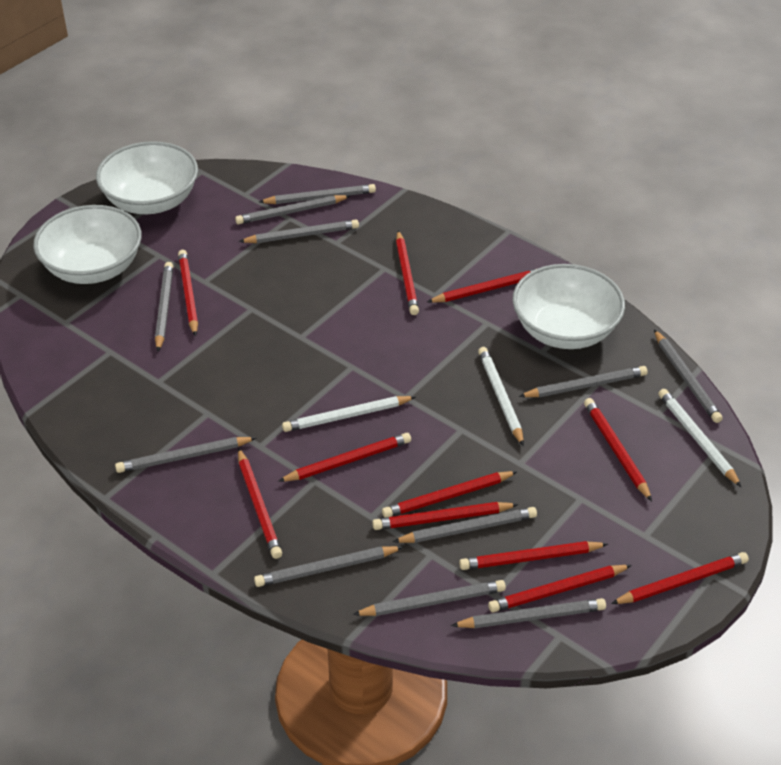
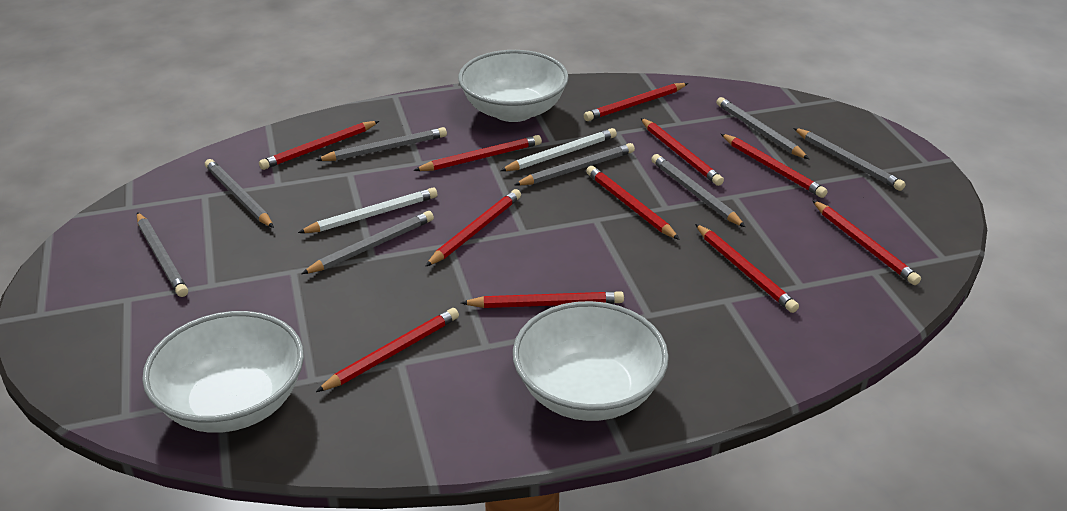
grey pencil: [115,437,256,473] [155,262,173,352] [235,195,350,225] [239,220,359,243] [254,546,403,587] [259,184,376,204] [353,580,506,616] [392,507,537,543] [451,598,606,629] [519,366,648,397] [654,330,723,423] = 11 -> [137,212,188,297] [205,159,274,228] [301,211,434,274] [316,127,447,161] [514,143,635,186] [651,154,745,227] [716,97,809,159] [794,128,906,191] = 8
white pencil: [282,396,415,432] [478,347,524,446] [658,389,741,487] = 3 -> [298,188,437,233] [500,128,617,171] = 2

